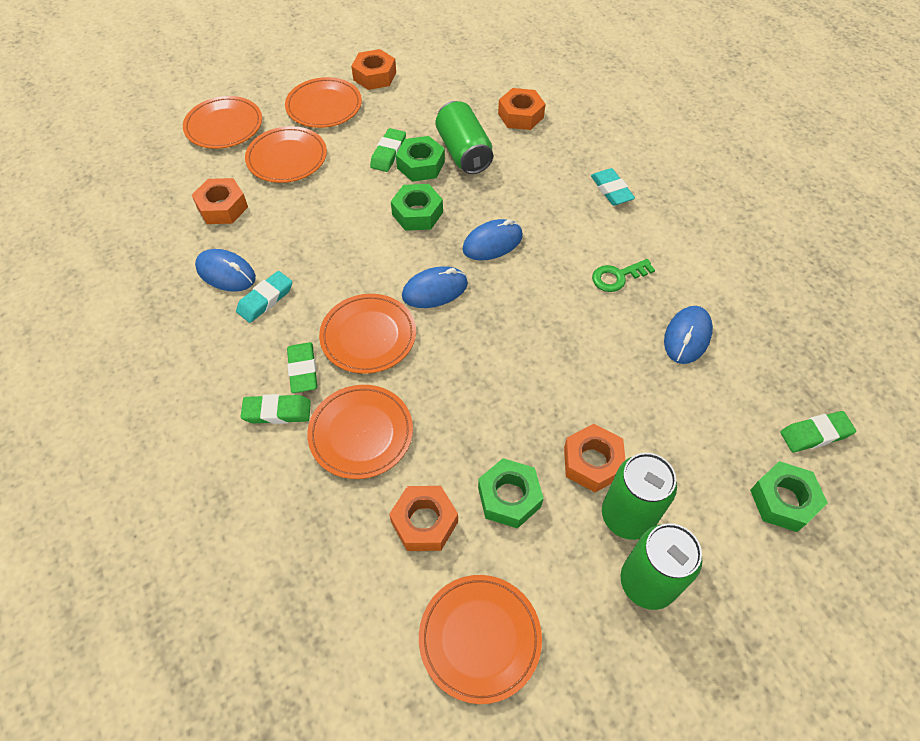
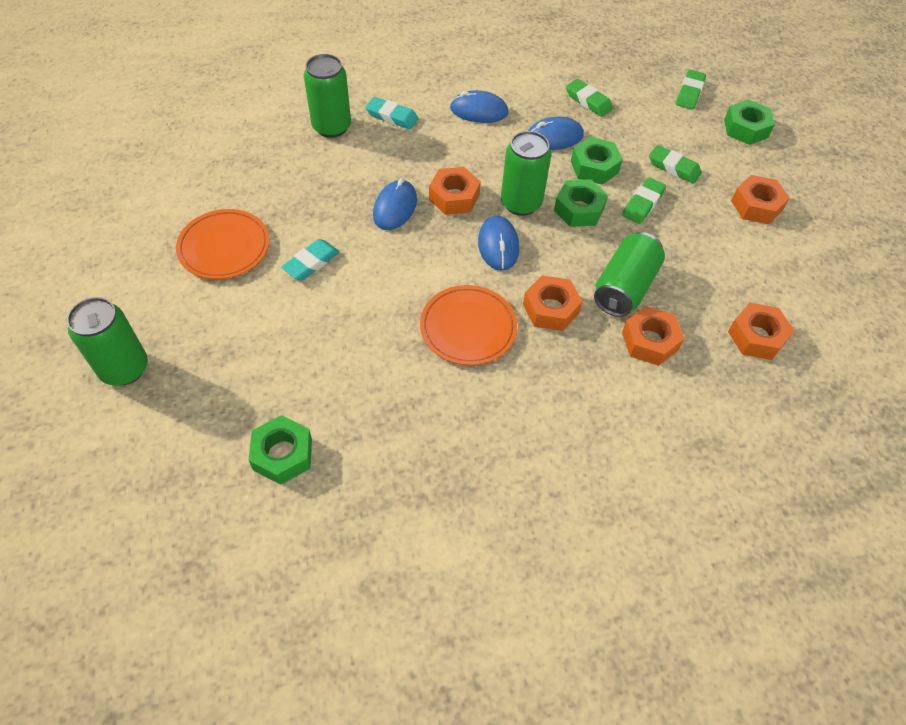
green can: [435,101,493,174] [602,453,677,540] [620,523,702,610] = 3 -> [67,297,148,386] [304,54,351,138] [501,131,551,216] [594,232,665,317] = 4
green key: [592,259,655,292] = 1 -> none = 0
orange plate: [183,96,262,149] [245,126,327,183] [285,77,362,128] [307,385,413,479] [319,294,416,374] [419,575,542,704] = 6 -> [176,209,270,279] [420,285,517,365] = 2

